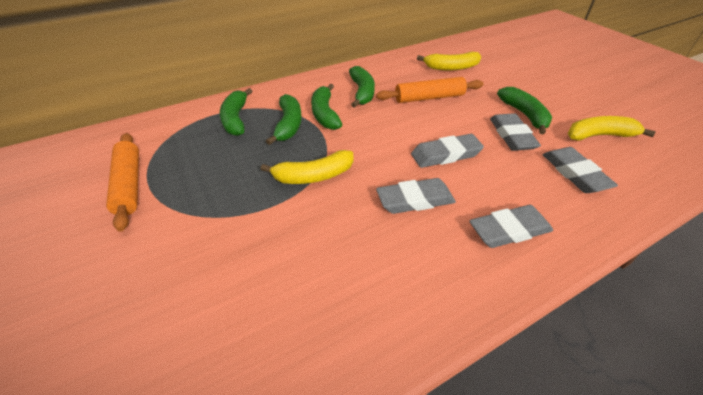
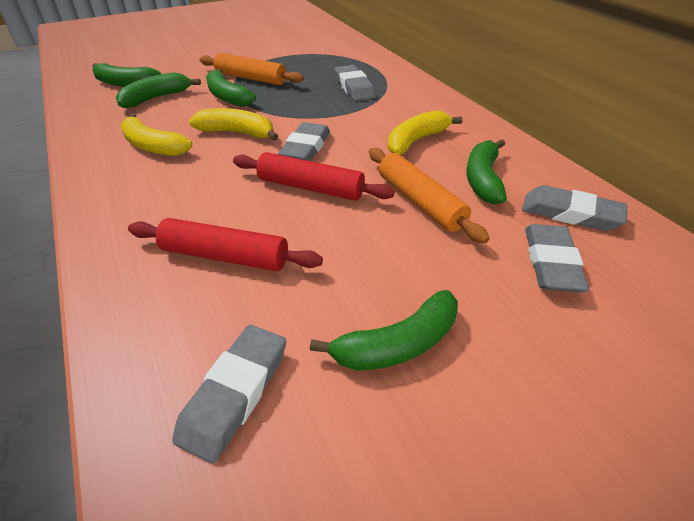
red rolling pin: none = 0 -> [128,218,323,271] [233,152,395,201] = 2

